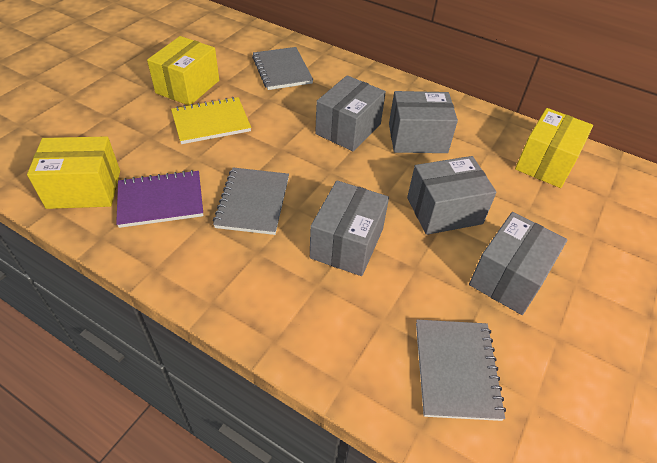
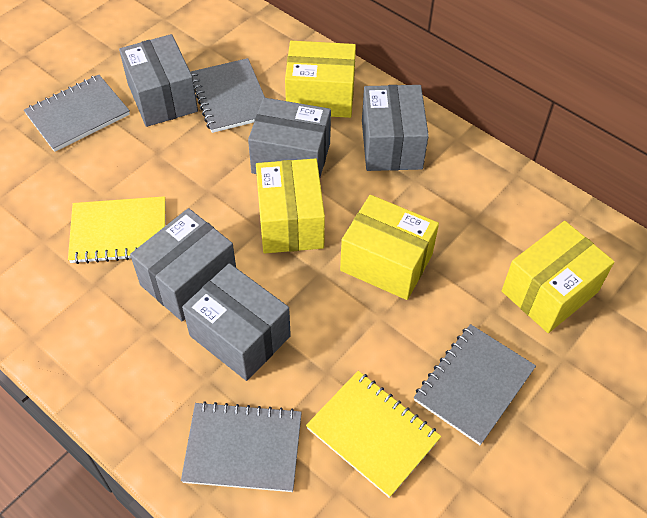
grey notebook: [213,168,289,235] [252,47,313,90] [416,320,506,421] = 3 -> [24,75,130,152] [181,401,302,492] [191,58,265,133] [414,324,536,445] = 4
purple notebook: [116,170,203,228] = 1 -> none = 0
yellow box: [27,136,120,209] [147,36,219,106] [515,108,593,188] = 3 -> [256,158,325,253] [285,41,356,118] [340,195,439,300] [502,221,615,333] = 4
yellow notebook: [171,97,251,144] = 1 -> [68,196,165,264] [306,371,441,498] = 2

